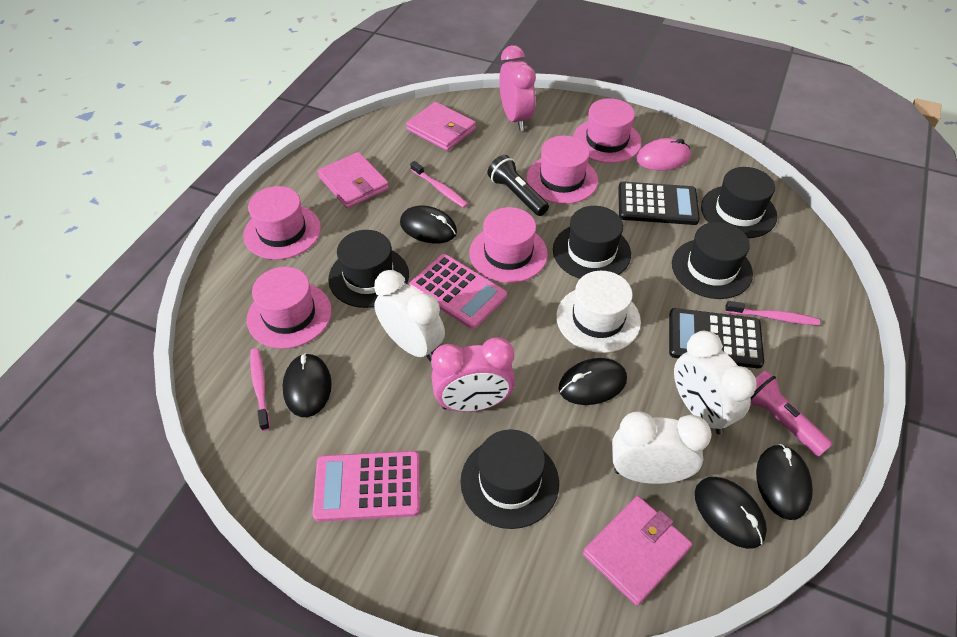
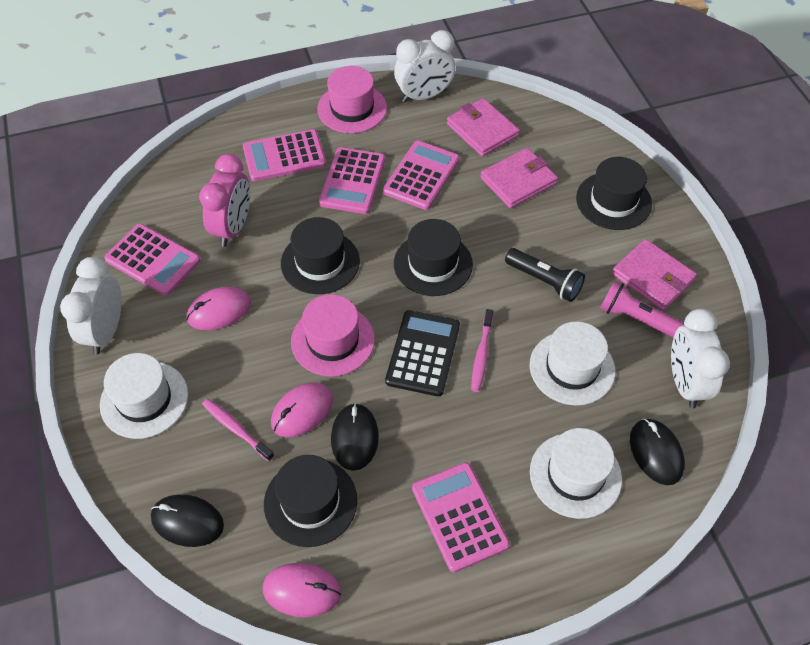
black calculator: [618,182,700,225] [669,308,764,368] = 2 -> [385,310,460,396] = 1
black hat: [328,230,409,308] [460,429,559,529] [553,206,631,279] [672,222,753,299] [701,167,777,238] = 5 -> [264,455,357,547] [281,217,360,294] [394,219,473,296] [576,157,652,230] = 4
black mouse: [282,353,332,417] [400,205,457,243] [559,358,627,405] [695,477,767,549] [756,444,813,520] = 5 -> [151,494,224,547] [331,403,379,471] [630,419,685,485] = 3
pink calculator: [312,451,420,522] [409,254,507,329] = 2 -> [104,224,201,296] [243,129,326,181] [319,147,385,214] [383,141,460,210] [412,462,510,573] = 5
pink clock: [431,337,515,412] [499,45,536,131] = 2 -> [199,154,250,247] = 1
pink hat: [243,186,321,260] [247,267,332,349] [469,207,548,283] [526,136,598,204] [573,98,642,163] = 5 -> [291,294,375,377] [317,66,387,133] = 2
pink mouse: [636,138,691,170] = 1 -> [186,287,251,330] [263,563,341,617] [271,383,333,437] = 3
pink toothbrush: [250,348,270,431] [410,161,468,208] [725,301,820,325] = 3 -> [202,399,274,462] [471,309,493,392] = 2
white hat: [556,271,641,353] = 1 -> [100,353,188,439] [530,322,615,405] [530,428,622,519] = 3

